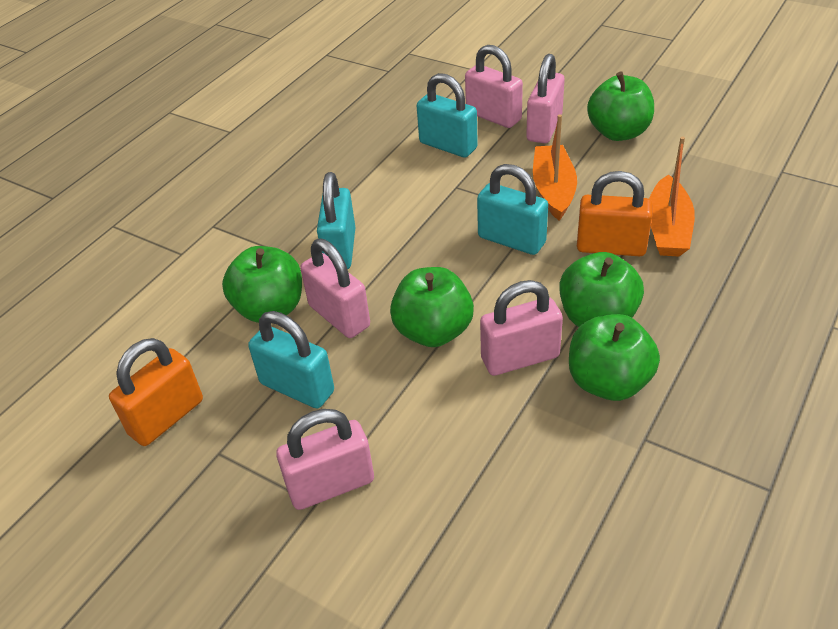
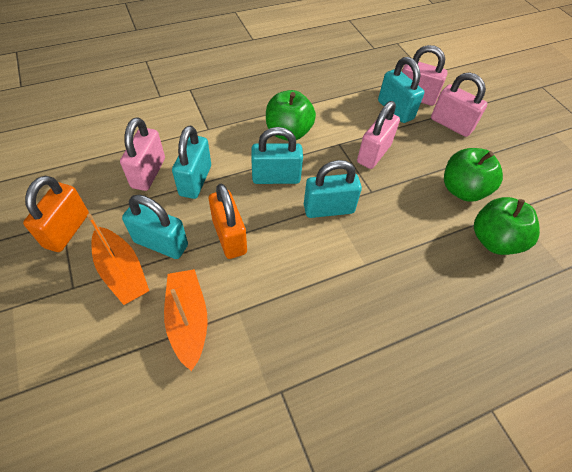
green apple: [222,246,302,323] [390,267,474,347] [559,252,644,327] [569,314,660,401] [587,71,654,141] = 5 -> [266,90,316,141] [444,148,503,202] [474,197,540,255] = 3
pink padlock: [276,409,374,510] [300,239,370,338] [465,45,523,128] [480,280,563,376] [526,54,565,143] = 5 -> [120,117,165,191] [357,101,400,169] [402,45,447,106] [431,72,488,137] = 4
turquoise padlock: [248,311,334,408] [317,172,356,269] [417,73,478,158] [477,164,548,255] = 4 -> [122,195,188,259] [172,125,211,199] [251,127,303,184] [304,160,362,218] [378,57,424,123] = 5

